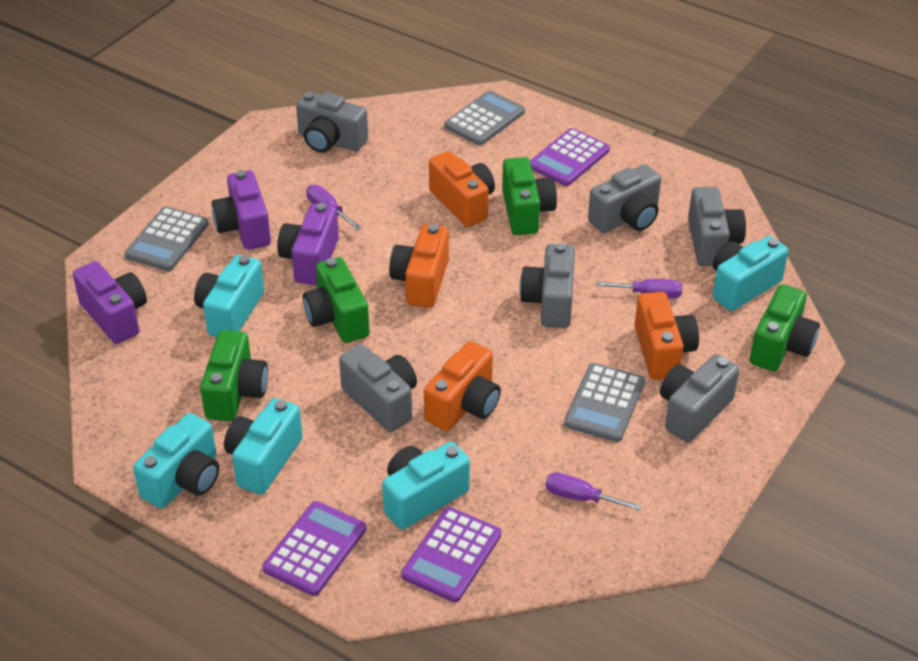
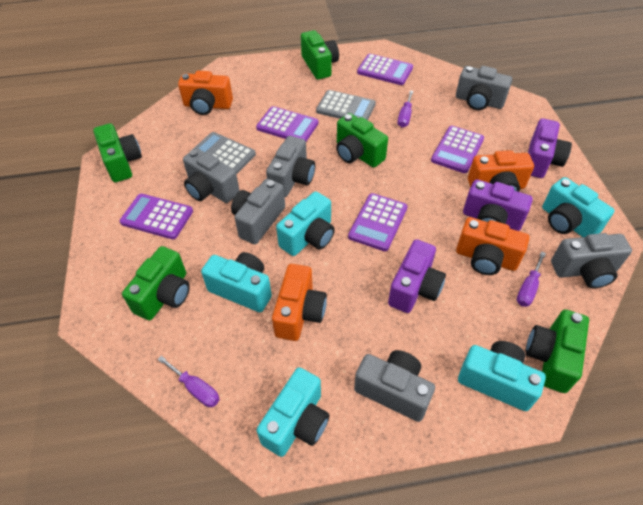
green camera: [200,330,268,421] [303,257,370,343] [502,157,557,235] [750,284,820,371] = 4 -> [93,123,142,182] [122,246,190,320] [301,30,339,80] [336,113,388,168] [525,309,589,393] = 5
grey calculator: [124,206,209,271] [444,90,525,145] [564,363,645,442] = 3 -> [192,132,256,174] [316,90,376,120] = 2
purple calculator: [263,501,366,596] [401,507,501,602] [530,128,610,186] = 3 -> [119,194,193,239] [256,106,319,141] [348,193,408,251] [357,54,413,85] [431,126,484,173] = 5

